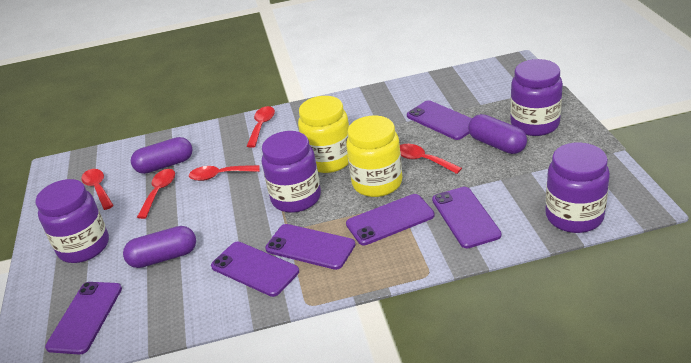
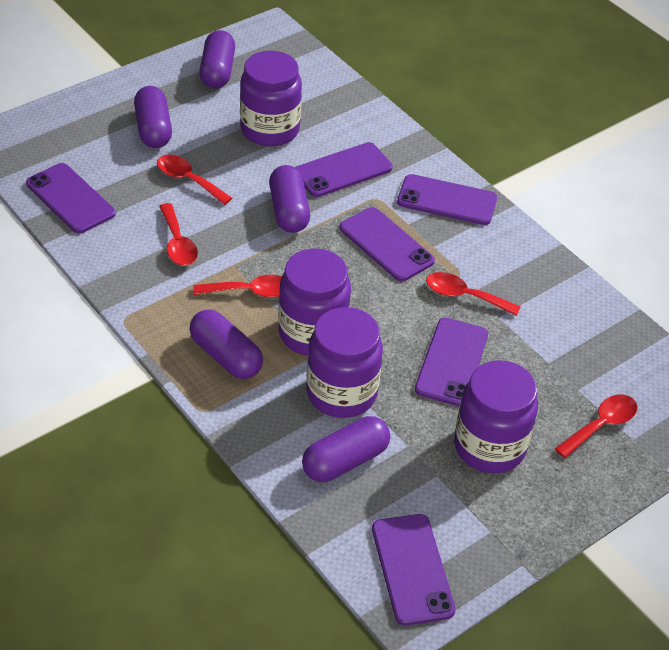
purple capsule: [123,226,196,268] [131,137,192,174] [468,114,527,154] = 3 -> [134,86,172,148] [189,309,263,379] [199,30,235,89] [269,165,310,233] [302,416,390,482] = 5
yellow jar: [298,96,349,173] [346,115,402,197] = 2 -> none = 0

